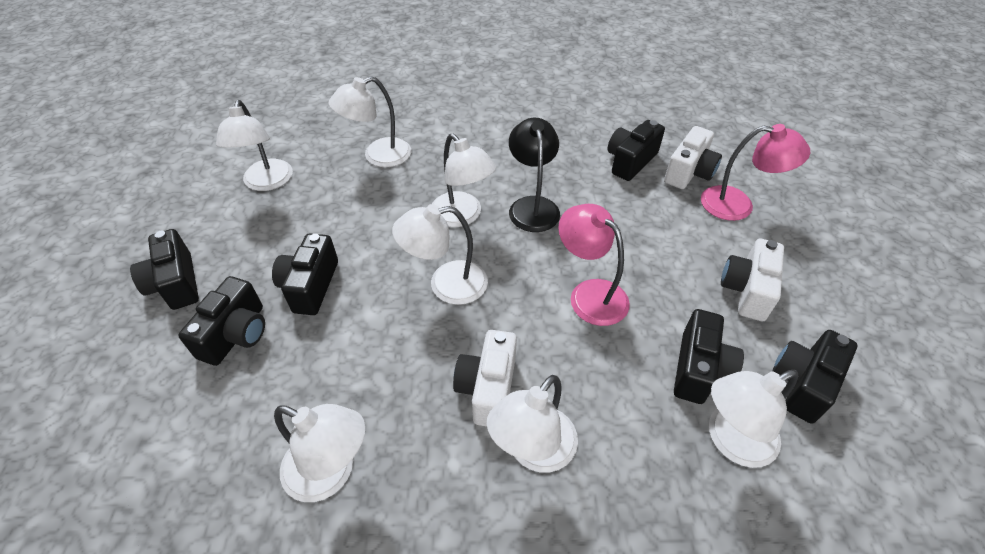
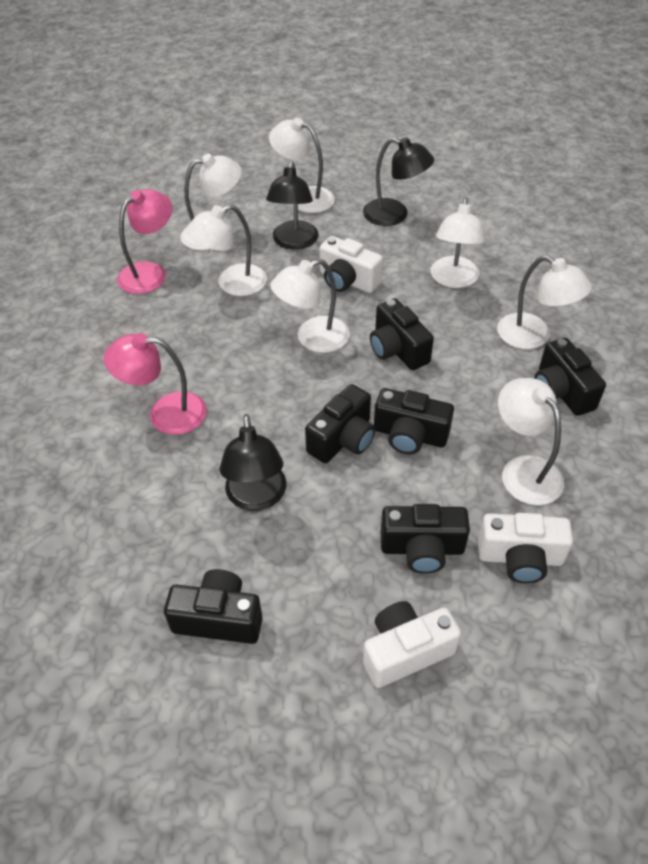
black lamp: [509,118,560,232] = 1 -> [219,414,286,511] [266,161,318,250] [363,137,434,226] = 3

